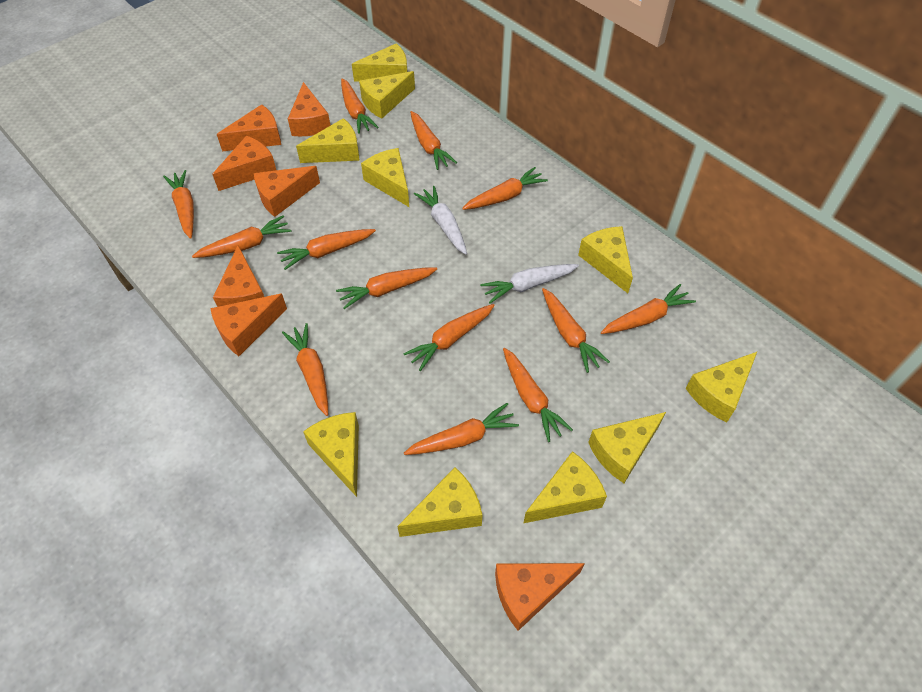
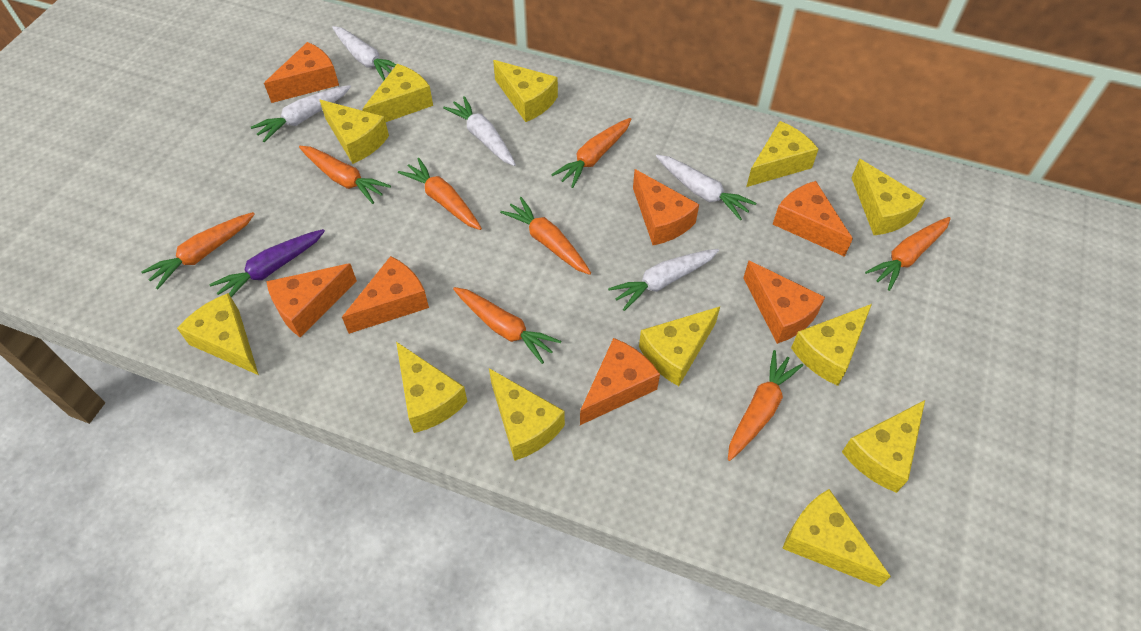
orange carrot: [163,170,194,239] [192,215,291,258] [277,229,376,270] [282,323,328,416] [336,267,437,309] [341,78,379,134] [403,304,495,371] [404,403,519,455] [410,111,457,170] [462,167,548,210] [503,348,573,442] [542,288,610,373] [601,284,696,334] = 13 -> [141,212,255,289] [299,146,391,204] [398,158,482,230] [453,287,561,364] [500,197,591,275] [551,118,631,188] [728,350,803,461] [865,217,951,291] = 8
purple carrot: none = 0 -> [210,229,325,297] = 1
white carrot: [414,186,467,255] [480,264,579,303] = 2 -> [251,85,351,142] [332,26,397,81] [443,96,516,166] [608,249,719,311] [656,155,756,221] = 5
yellow cheese: [296,118,360,163] [303,412,359,497] [352,43,408,82] [359,71,415,119] [361,148,409,207] [397,467,482,537] [524,451,607,523] [578,226,633,293] [588,412,666,483] [686,352,757,422] = 10 -> [177,293,259,375] [320,100,389,164] [363,64,433,122] [396,342,467,433] [489,368,565,461] [493,60,558,122] [639,307,720,386] [746,121,819,187] [782,489,891,587] [791,304,872,386] [842,400,925,493] [852,159,926,235] = 12

